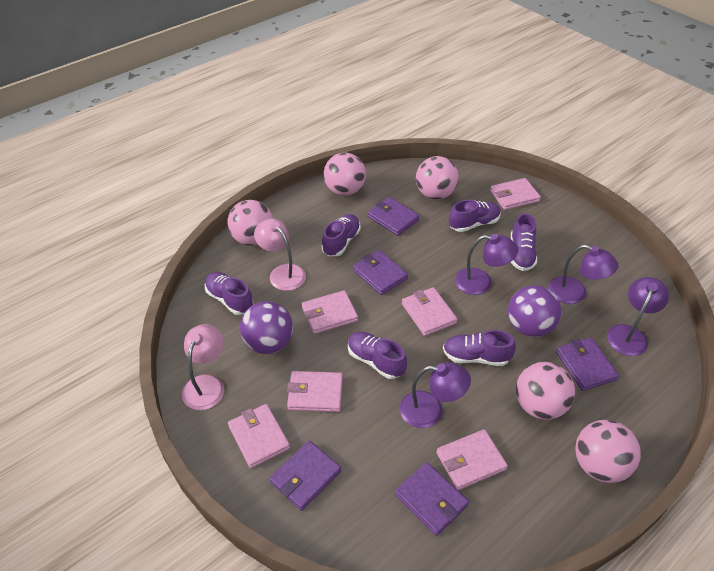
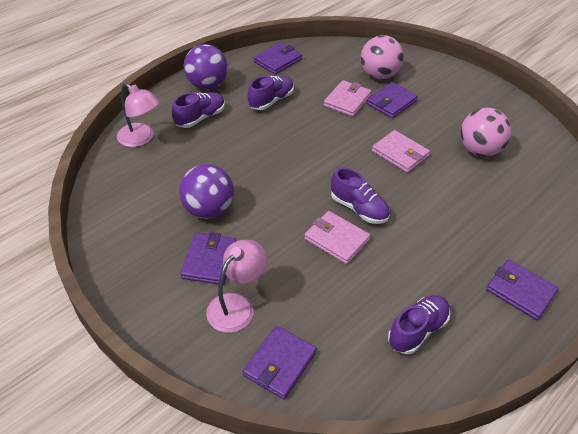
pink ball: [227,200,273,246] [324,153,366,196] [416,156,459,199] [516,362,575,420] [575,420,641,483] = 5 -> [361,35,404,79] [460,108,512,157] = 2
pink wallet: [228,404,290,468] [287,371,343,412] [302,290,358,334] [402,287,458,336] [436,429,508,490] [490,178,541,210] = 6 -> [304,211,371,264] [324,80,372,117] [372,130,430,173] = 3
purple lamp: [400,362,471,428] [455,234,518,295] [548,245,619,304] [607,277,669,356] = 4 -> none = 0
purple shoe: [205,272,254,315] [322,214,361,256] [348,332,407,379] [443,330,516,366] [449,200,501,232] [511,213,537,271] = 6 -> [172,92,225,128] [248,76,294,110] [331,167,390,224] [388,295,450,354] = 4

